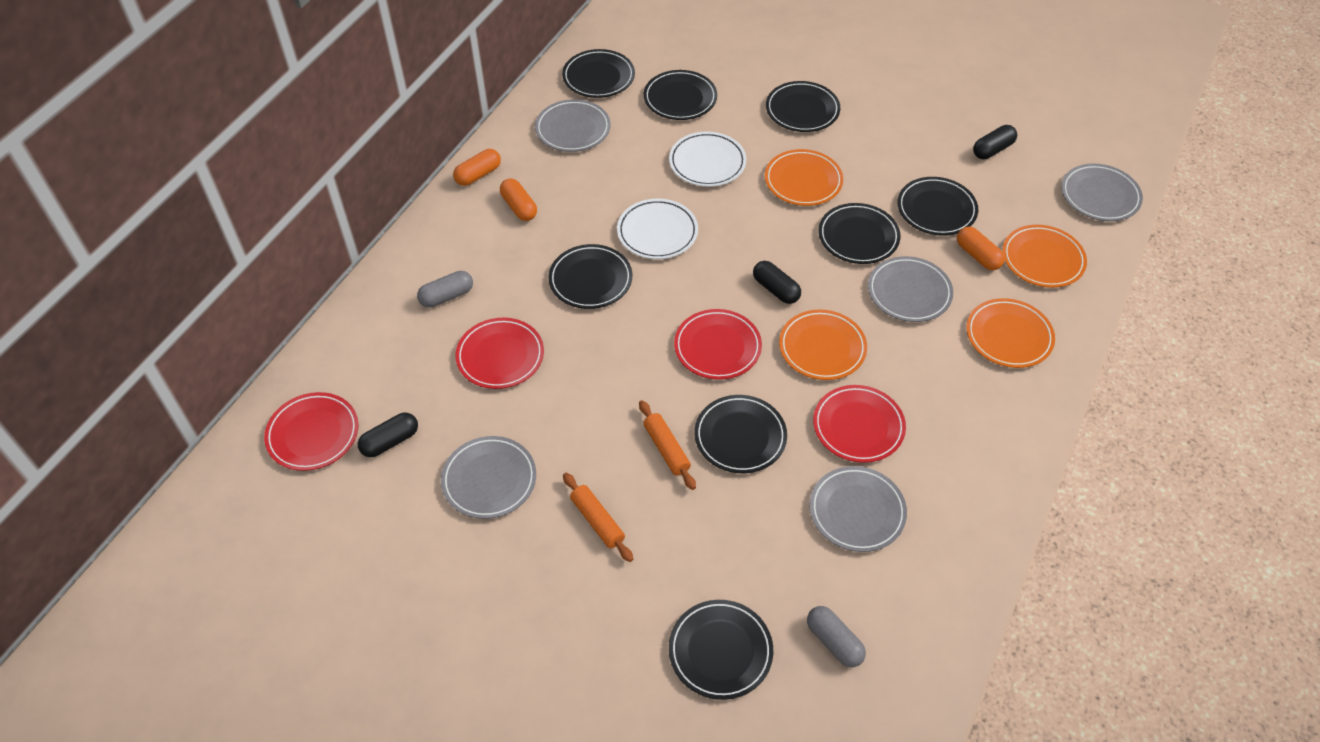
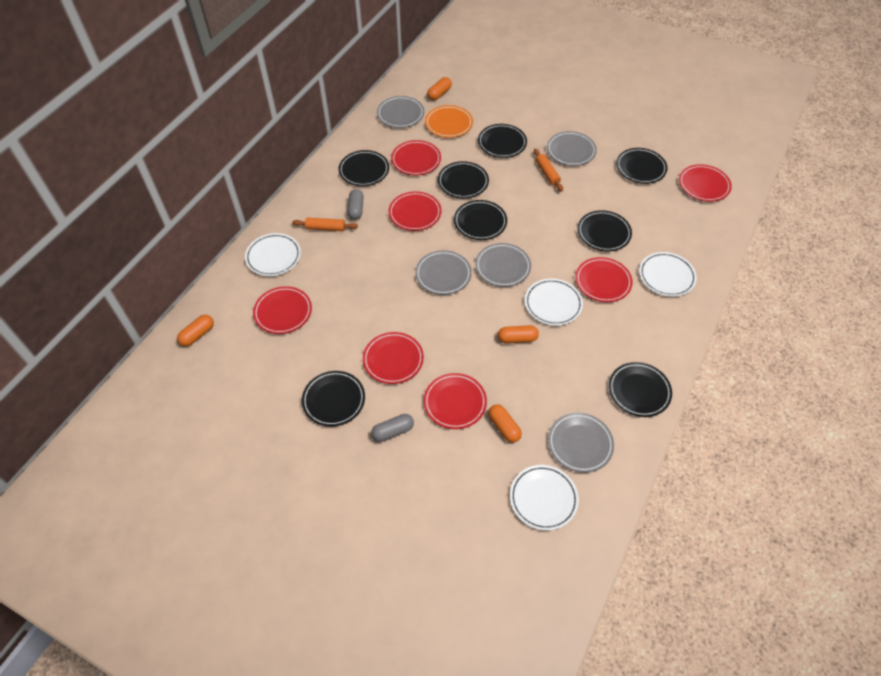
black capsule: [358,412,418,457] [753,261,801,304] [973,125,1017,159] = 3 -> none = 0
orange capsule: [453,149,501,186] [500,178,537,221] [957,227,1005,270] = 3 -> [177,315,214,347] [427,77,452,100] [488,404,522,443] [498,325,539,343] = 4
orange plate: [765,149,843,206] [779,309,867,380] [967,298,1055,368] [1002,225,1087,288] = 4 -> [425,105,473,138] = 1
red plate: [264,392,359,471] [455,318,544,389] [674,309,762,380] [813,385,906,463] = 4 -> [253,286,312,334] [363,332,424,384] [389,191,441,231] [391,140,441,175] [424,373,487,429] [575,257,633,302] [679,164,732,202] = 7
white plate: [617,199,698,259] [669,131,746,187] = 2 -> [245,233,301,276] [510,465,579,531] [525,279,583,326] [639,252,697,297] = 4

